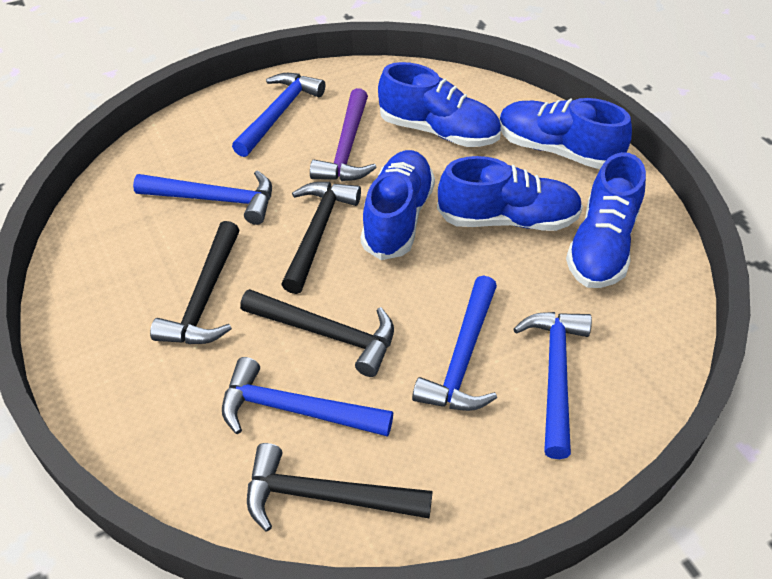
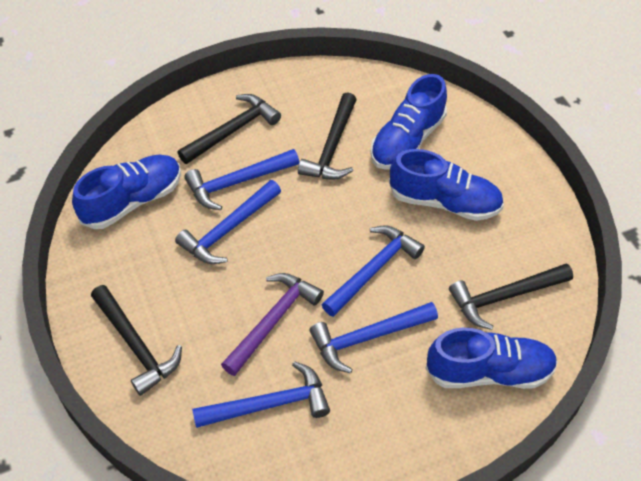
blue shoe: [361,150,435,260] [378,62,501,147] [437,156,583,231] [500,98,632,169] [566,152,646,288] = 5 -> [72,155,181,229] [370,74,447,170] [389,149,504,221] [425,328,558,389] = 4

